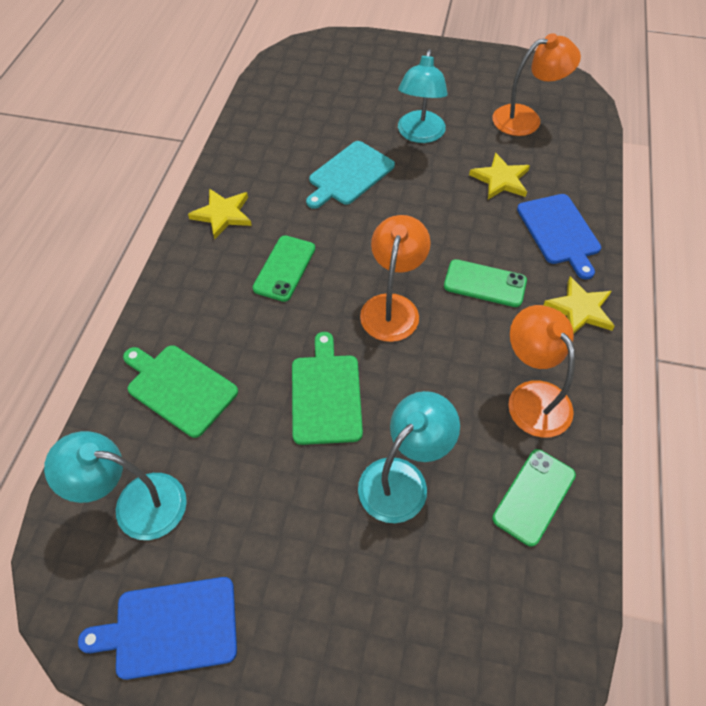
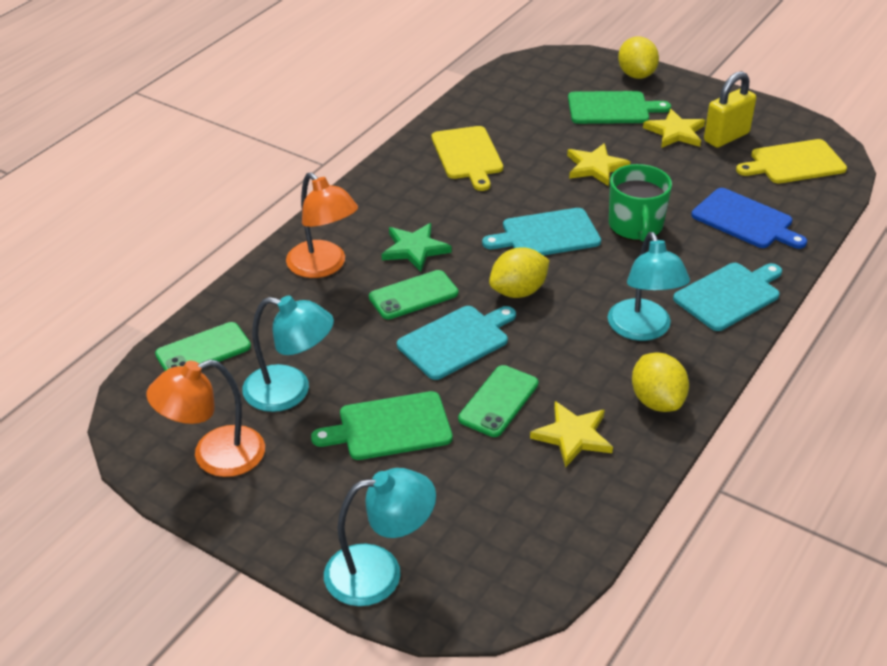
blue cutting board: [78,577,237,680] [517,194,601,280] = 2 -> [691,188,807,249] = 1
green mug: none = 0 -> [609,164,672,241] = 1
green star: none = 0 -> [382,223,452,272] = 1
orange lamp: [360,215,431,342] [493,33,581,136] [508,305,575,438] = 3 -> [146,360,265,477] [286,172,358,278] = 2
turquoise cutting board: [306,141,395,209] = 1 -> [397,306,516,380] [482,208,601,255] [673,263,782,331] = 3
yellow cutting board: none = 0 -> [431,126,503,191] [736,139,847,183] = 2
yellow lemon: none = 0 -> [489,247,549,298] [618,37,659,79] [632,352,689,412] = 3
yellow padlock: none = 0 -> [704,71,756,148] = 1

